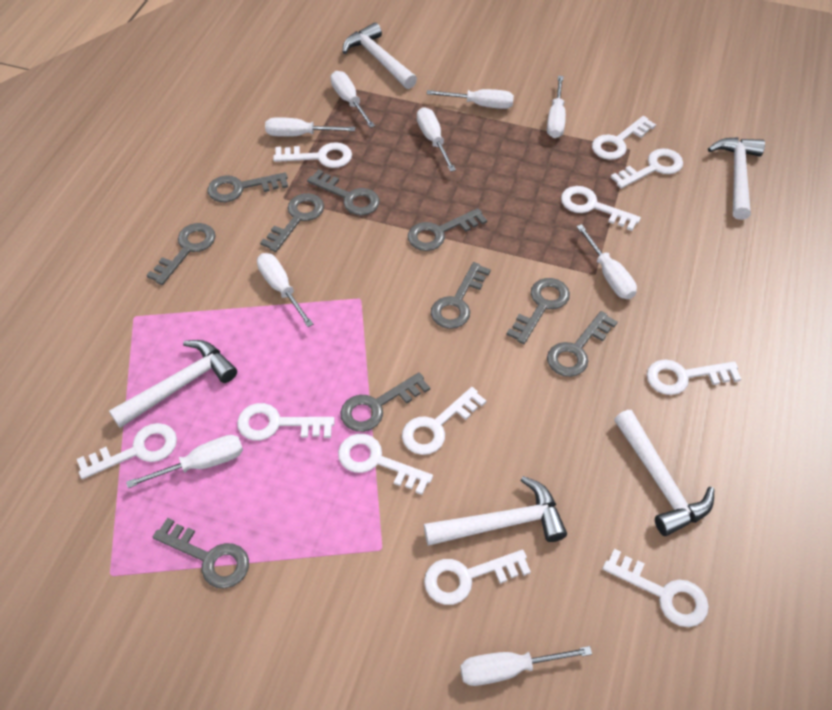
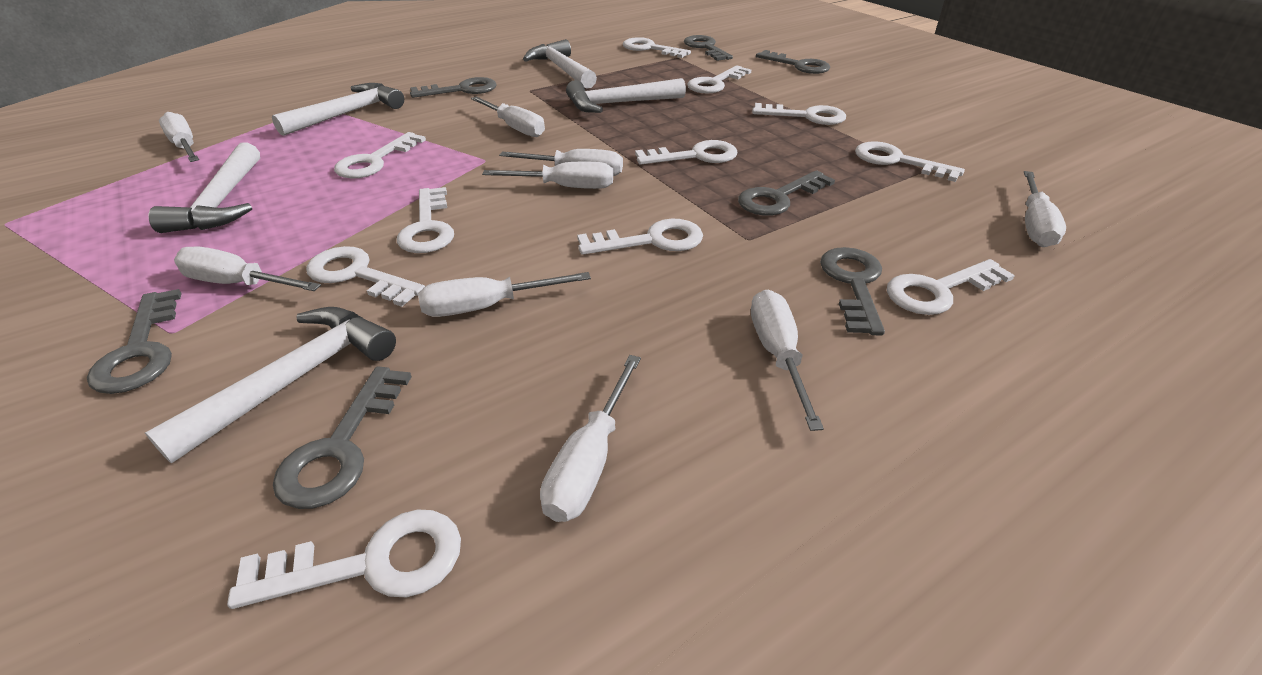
grey key: [147,223,216,285] [153,518,249,589] [208,172,288,202] [260,193,324,252] [307,169,380,216] [340,372,430,432] [408,208,487,251] [431,262,491,329] [506,278,570,344] [547,311,617,377] = 10 -> [87,289,182,394] [273,366,411,509] [410,77,496,98] [684,35,733,61] [738,170,835,216] [756,50,830,74] [820,247,885,336] = 7

